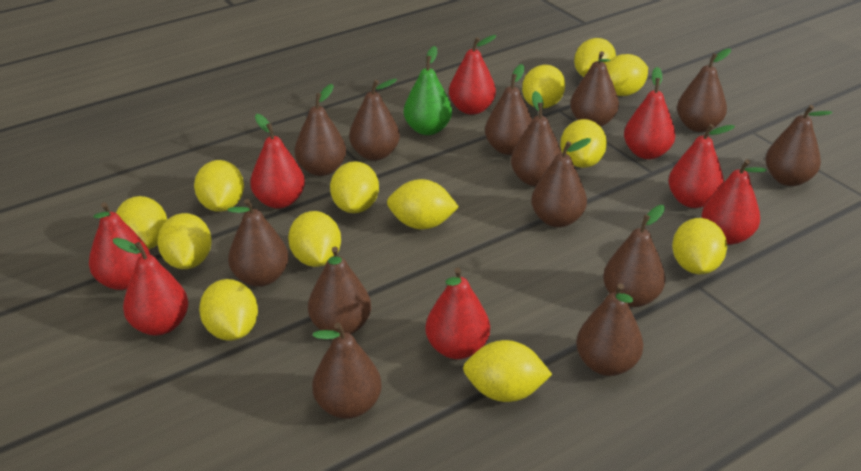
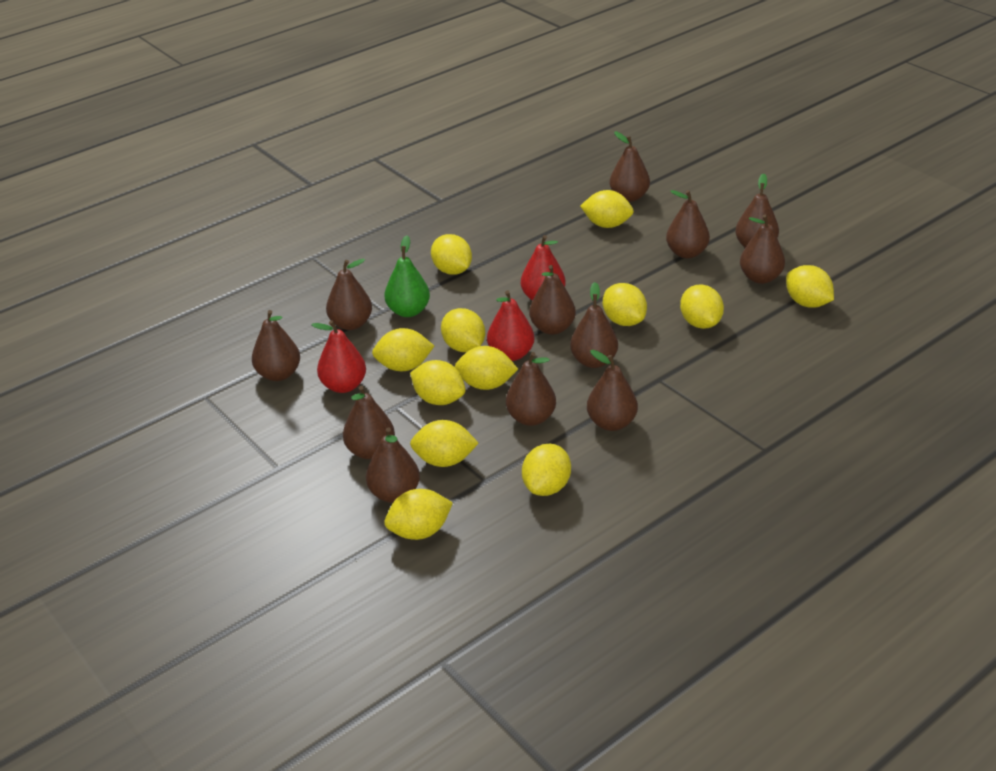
brown pear: [228,199,289,287] [294,84,346,176] [308,247,371,334] [312,323,382,419] [349,79,400,160] [485,64,532,155] [511,91,562,186] [531,138,591,227] [570,51,619,127] [576,283,643,376] [603,205,665,307] [677,48,731,132] [766,105,832,186] = 13 -> [252,310,300,381] [326,258,372,330] [343,386,395,459] [366,427,420,503] [506,352,556,426] [529,265,576,335] [570,282,618,368] [587,350,638,431] [610,132,650,202] [666,190,710,259] [735,173,779,248] [740,215,785,284] = 12
red pear: [89,202,150,290] [113,238,189,335] [250,114,305,209] [425,267,490,359] [449,35,496,115] [624,67,675,159] [668,124,735,208] [702,159,767,245] = 8 -> [311,320,366,393] [487,290,534,361] [521,235,566,301] = 3
yellow lemon: [116,196,167,249] [157,213,212,269] [194,160,244,212] [199,279,258,341] [288,211,341,267] [330,161,379,213] [387,179,459,229] [463,340,552,402] [522,65,565,108] [560,119,607,168] [574,38,616,77] [606,54,648,96] [672,218,727,274] = 13 -> [372,328,434,371] [384,489,453,540] [410,360,466,405] [410,420,478,467] [431,234,472,275] [441,308,485,352] [455,346,518,390] [522,444,571,496] [580,190,634,228] [603,283,647,326] [680,284,724,329] [786,265,834,308] = 12

